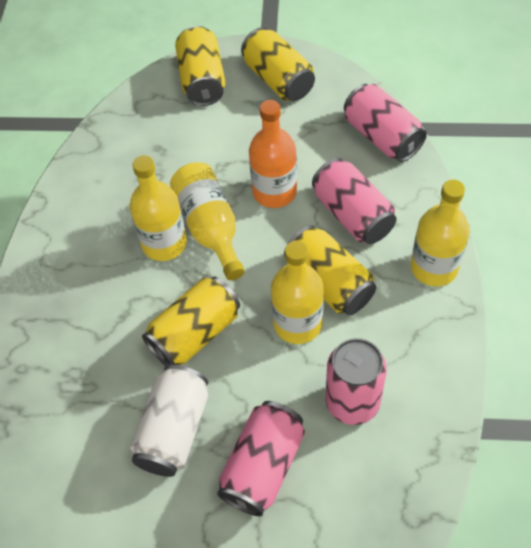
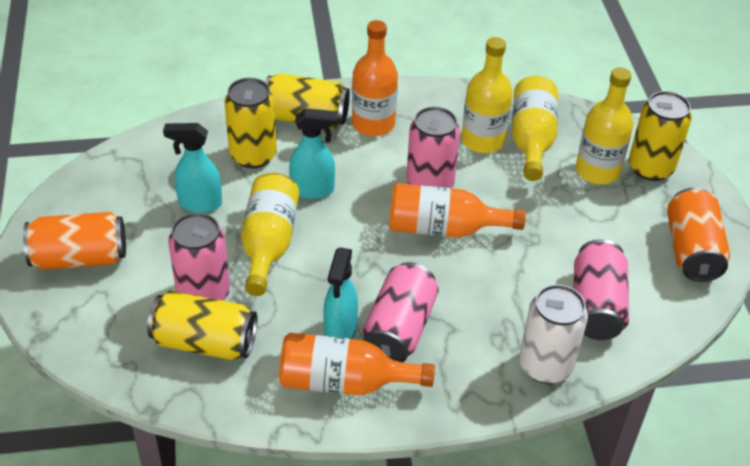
orange bottle: [249,100,297,208] = 1 -> [279,333,435,396] [352,20,398,136] [389,183,526,238] = 3
orange can: none = 0 -> [23,212,126,270] [667,187,730,282] = 2
turquoise spray bottle: none = 0 -> [163,123,222,213] [289,108,338,199] [323,247,358,339] = 3

